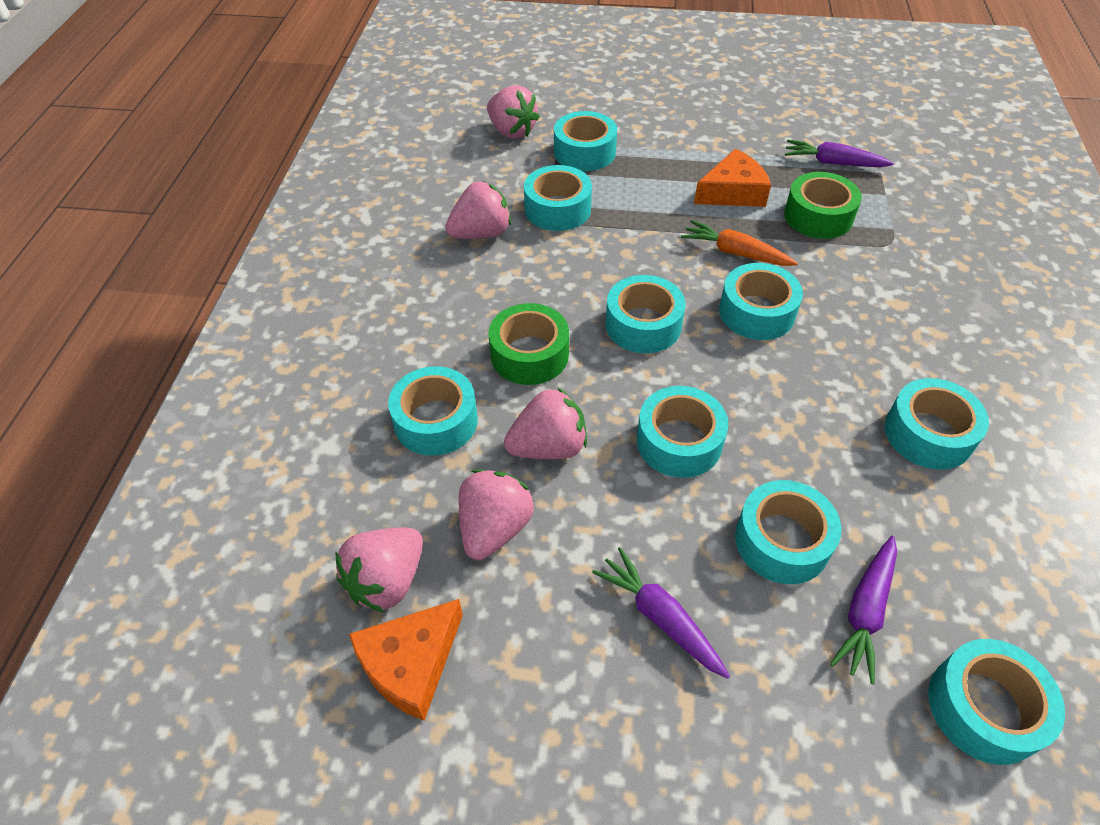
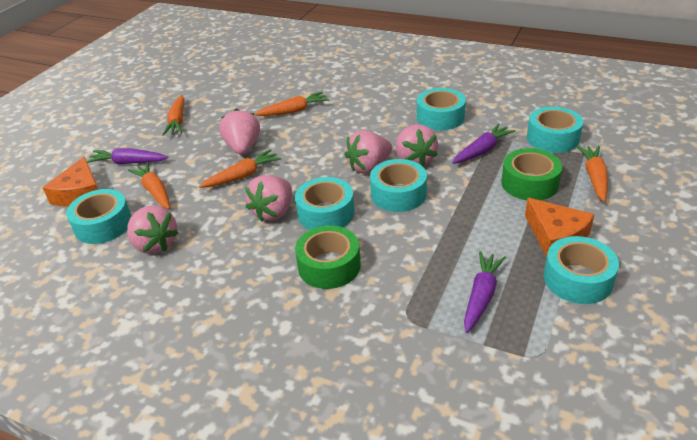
orange carrot: [681,220,798,266] = 1 -> [128,162,170,209] [162,95,185,136] [199,149,281,188] [254,92,329,116] [577,146,608,202] = 5
turquoise tape: [388,366,478,456] [524,165,592,231] [554,111,617,171] [605,275,686,353] [637,386,728,478] [719,263,803,340] [735,480,842,584] [885,378,989,470] [928,639,1065,765] = 9 -> [66,189,131,244] [295,177,354,230] [370,159,427,212] [417,88,466,131] [527,106,583,153] [544,236,619,304] = 6

